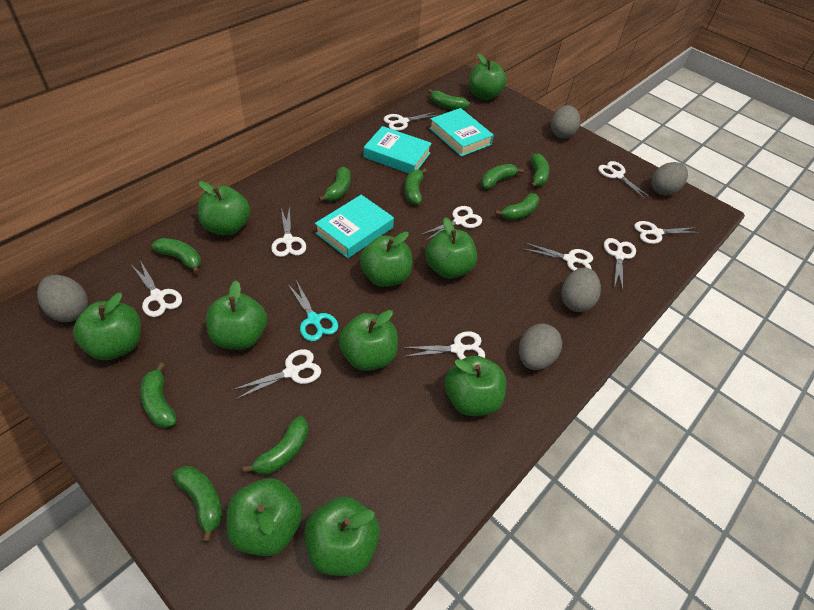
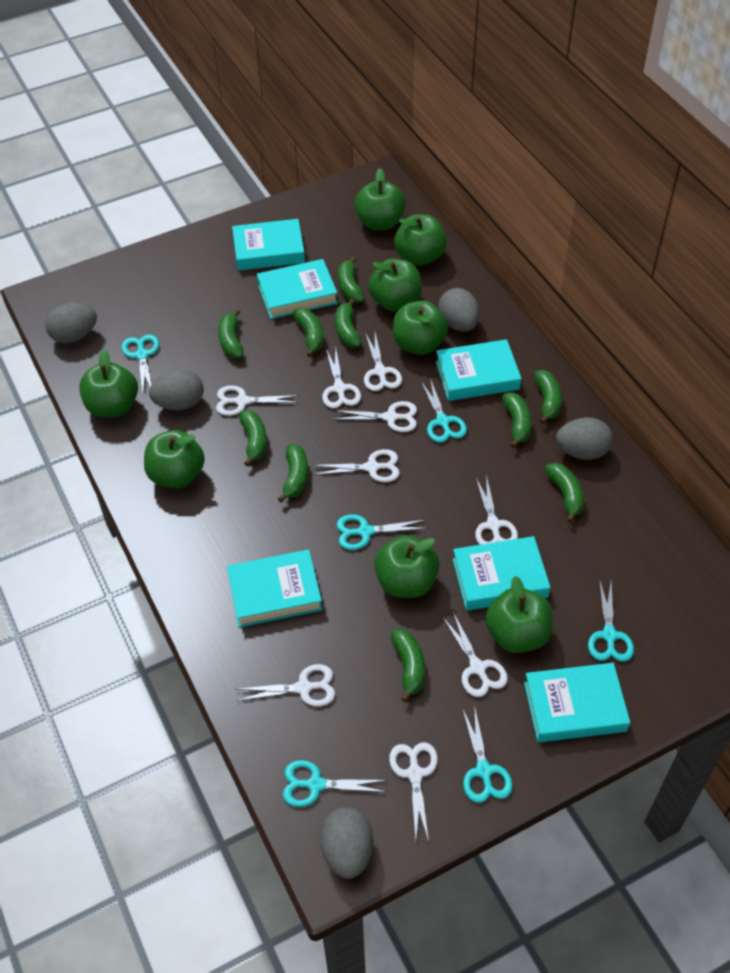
green apple: [73,293,141,360] [198,181,250,235] [206,281,267,350] [227,478,302,556] [304,496,380,576] [339,310,398,371] [360,232,412,287] [425,217,477,279] [445,355,506,416] [469,53,507,100] = 10 -> [79,349,138,418] [144,430,205,489] [355,168,406,231] [368,258,422,311] [374,535,439,598] [393,300,448,355] [394,214,447,266] [486,576,553,653] = 8
turquoise book: [315,195,394,258] [364,126,432,173] [429,108,494,157] = 3 -> [227,550,322,628] [232,219,305,271] [257,259,338,319] [436,339,522,401] [453,536,550,611] [524,663,630,742] = 6
turquoise scissors: [287,280,338,341] = 1 -> [122,334,159,392] [283,760,387,807] [336,514,427,550] [421,378,467,443] [462,705,512,803] [588,579,634,662] = 6
white scissors: [132,260,182,317] [232,349,321,399] [271,206,306,257] [384,112,438,131] [402,331,485,360] [420,206,482,241] [524,242,593,271] [598,161,651,200] [604,238,636,291] [634,221,700,244] = 10 -> [216,385,299,416] [236,664,335,706] [313,449,400,482] [322,349,361,408] [333,401,417,432] [364,333,402,391] [389,742,438,841] [443,612,508,697] [475,475,518,545] = 9

